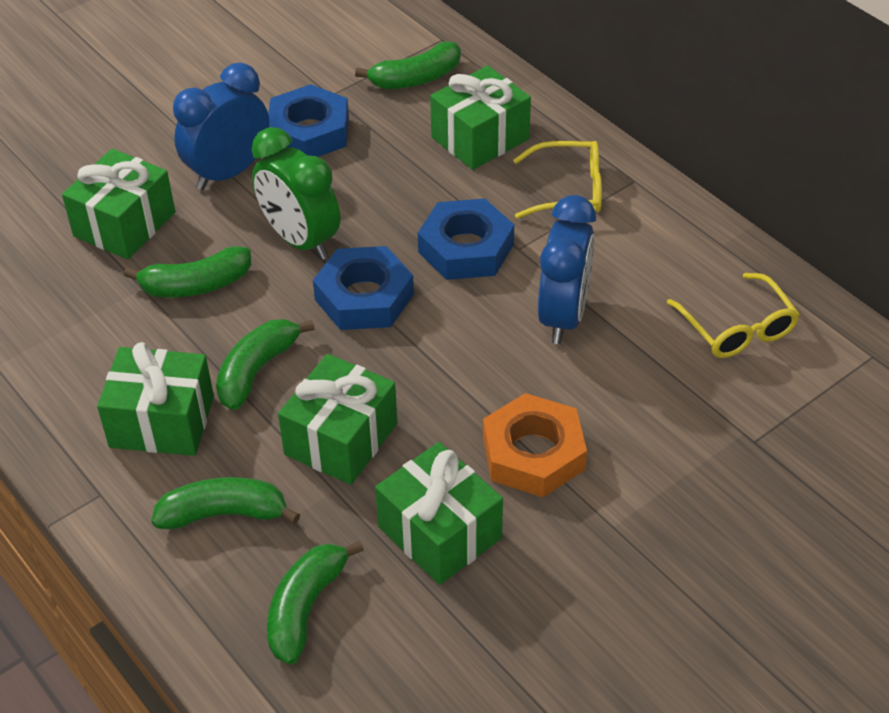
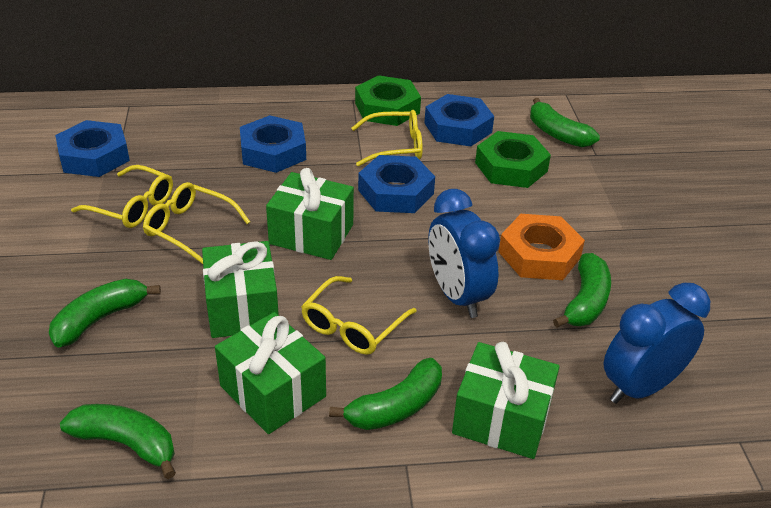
blue nut: [268,84,349,157] [313,246,414,330] [418,198,514,280] = 3 -> [55,120,130,177] [240,115,306,173] [358,155,435,213] [424,94,494,146] = 4
green clock: [252,127,340,260] = 1 -> none = 0
green gift: [62,149,175,259] [97,342,214,456] [278,354,397,485] [375,442,503,585] [430,66,531,170] = 5 -> [202,241,279,338] [215,312,326,434] [266,168,354,260] [452,342,560,459] = 4
green nut: none = 0 -> [355,75,421,126] [475,131,551,188] = 2
yellow glasses: [513,141,602,219] [667,273,800,358] = 2 -> [71,165,173,228] [143,182,250,264] [301,276,417,355] [352,110,423,166] = 4

